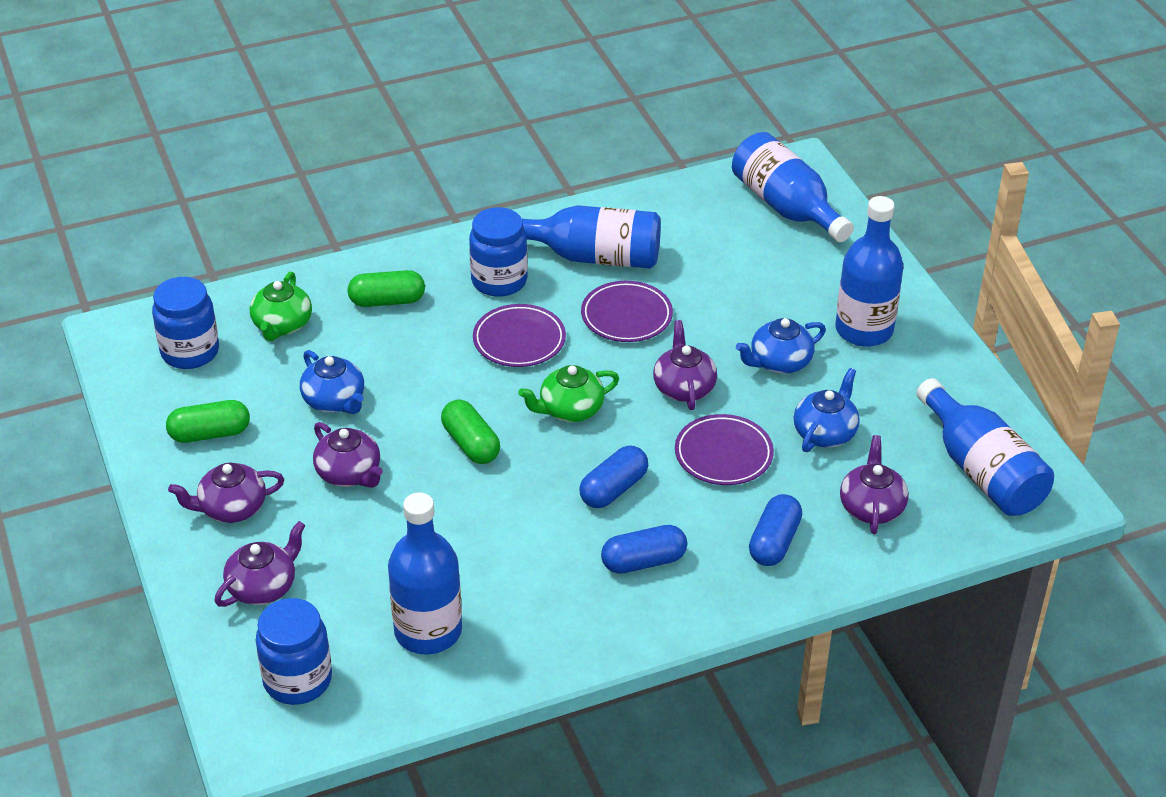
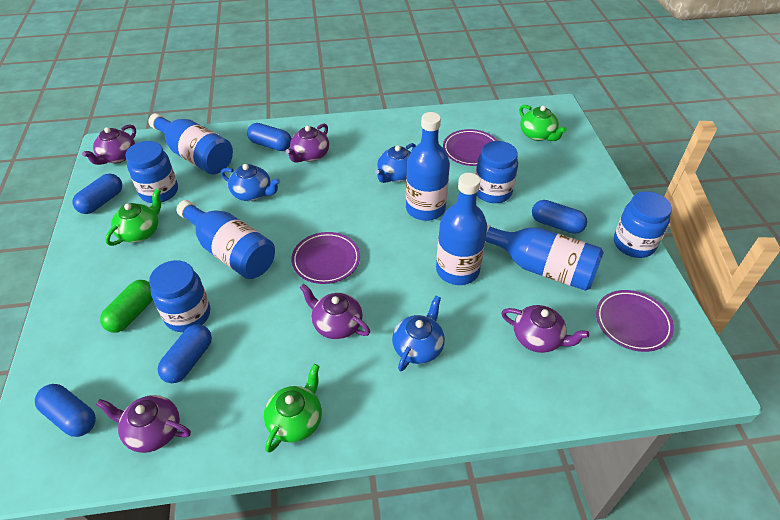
blue capsule: [579,446,648,508] [601,525,687,574] [749,494,802,566] = 3 -> [35,384,96,437] [73,174,122,214] [157,324,212,383] [247,123,292,151] [532,200,587,234] = 5
blue jar: [152,277,219,369] [256,598,332,705] [469,207,528,297] = 3 -> [125,141,178,203] [149,260,210,332] [476,141,518,203] [614,191,672,258] = 4
green capsule: [166,400,250,443] [348,270,425,307] [441,400,500,464] = 3 -> [100,280,153,333] = 1
green teapot: [250,272,312,341] [519,365,619,422] = 2 -> [105,188,161,246] [264,364,322,453] [519,105,567,141] = 3

